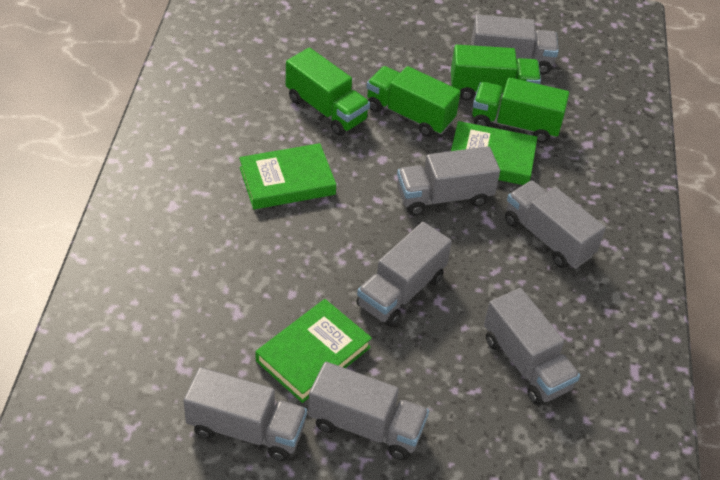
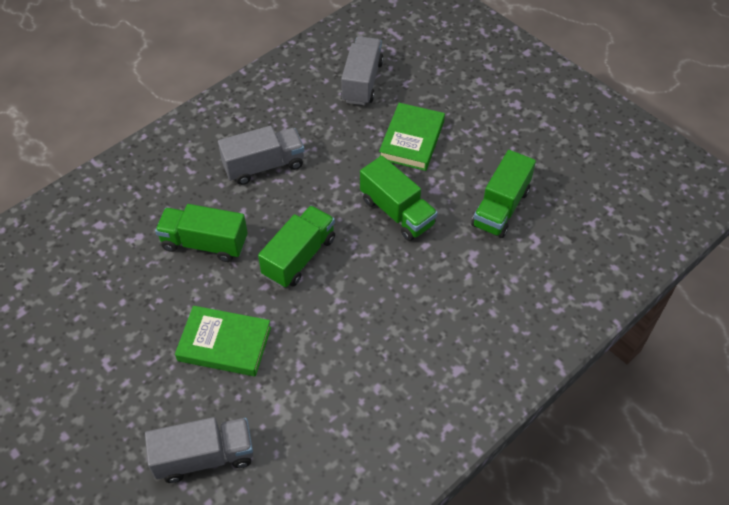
green book: [239,143,336,210] [256,299,372,403] [451,121,537,185] = 3 -> [175,306,271,376] [379,103,445,171] = 2
grey truck: [184,367,307,461] [308,362,429,460] [356,222,452,327] [397,146,500,216] [471,15,559,74] [484,288,580,405] [505,180,606,269] = 7 -> [145,417,253,483] [218,126,304,185] [341,36,384,105] = 3

